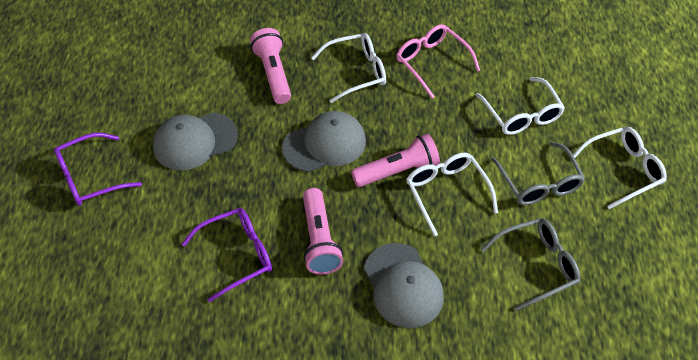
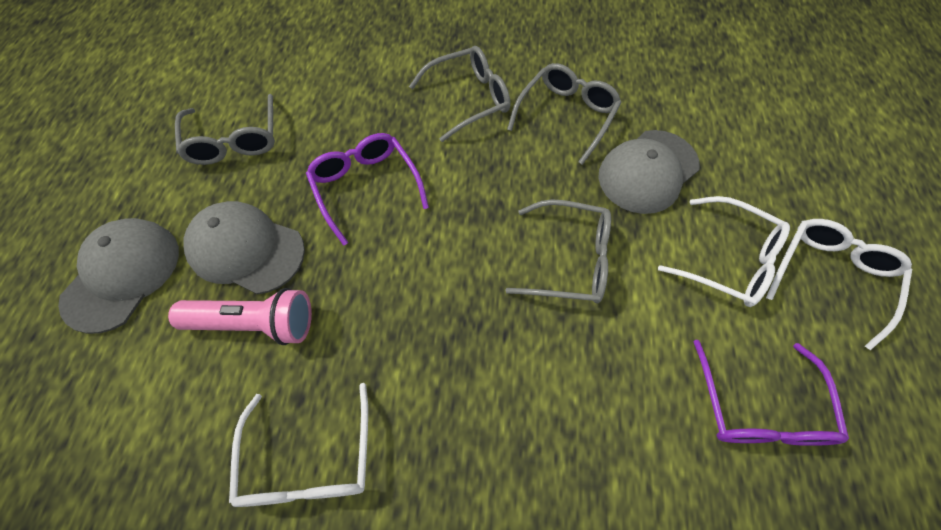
grey glasses: [481,218,580,311] [491,142,585,205] = 2 -> [175,94,275,165] [409,46,510,142] [505,199,611,304] [507,63,622,165] = 4
pink flashlight: [250,28,291,104] [303,188,343,275] [351,134,440,187] = 3 -> [168,288,312,345] = 1
pink glasses: [396,24,480,98] = 1 -> none = 0
white glasses: [311,33,386,103] [406,153,498,236] [476,77,565,135] [573,127,667,209] = 4 -> [229,383,368,507] [658,196,790,307] [766,219,912,351] = 3

